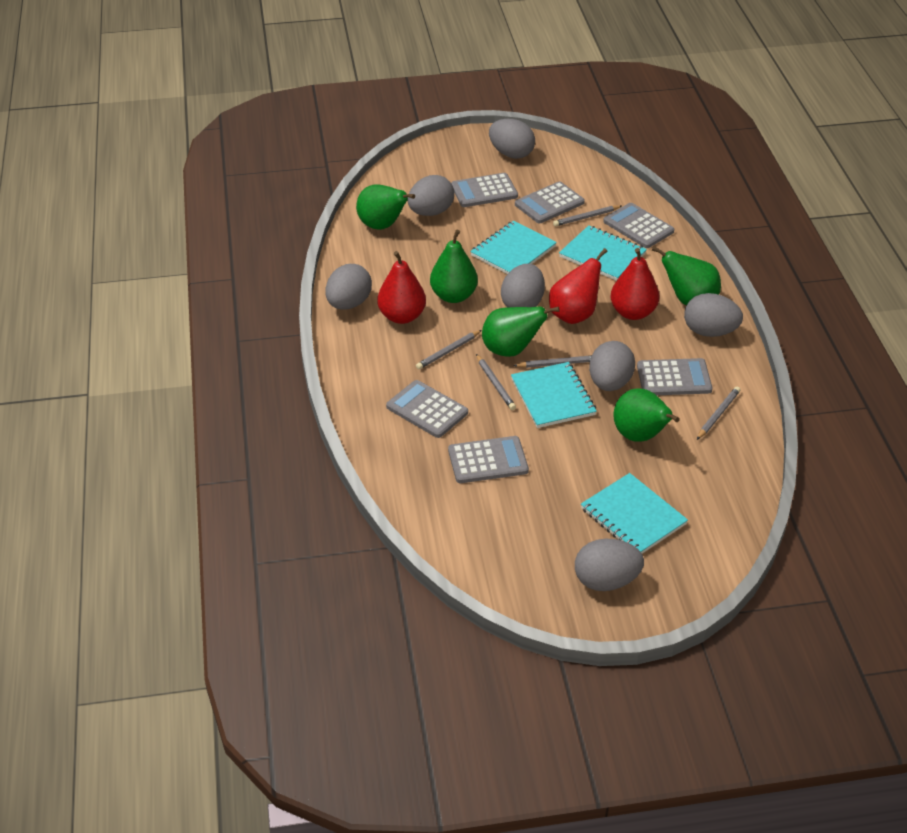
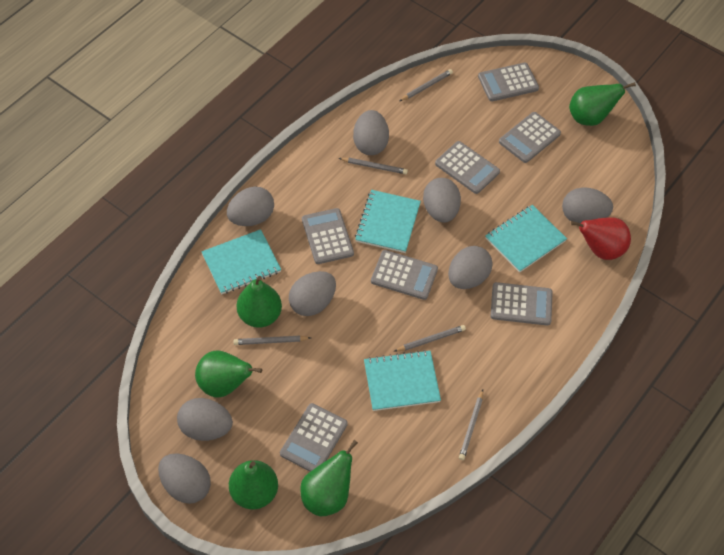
grey calculator: [386,380,468,438] [448,436,529,483] [451,173,518,207] [515,181,585,223] [603,203,674,248] [637,358,712,395] = 6 -> [280,403,348,472] [302,208,354,264] [371,250,438,300] [435,141,500,194] [478,63,539,102] [491,282,553,326] [499,112,561,163] = 7
grey egg: [326,264,372,310] [408,175,454,216] [489,119,535,159] [501,264,545,307] [575,539,644,591] [589,341,635,391] [684,293,743,337] = 7 -> [158,453,211,504] [177,398,233,441] [227,186,274,226] [289,271,336,316] [353,110,389,155] [423,178,461,223] [448,246,493,289] [562,187,613,223] = 8
red pear: [377,251,426,324] [549,248,607,324] [611,248,659,320] = 3 -> [571,217,631,260] = 1

